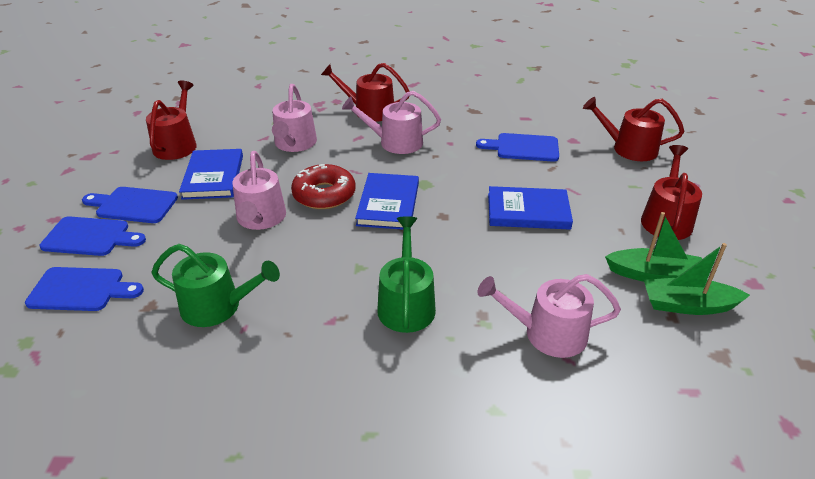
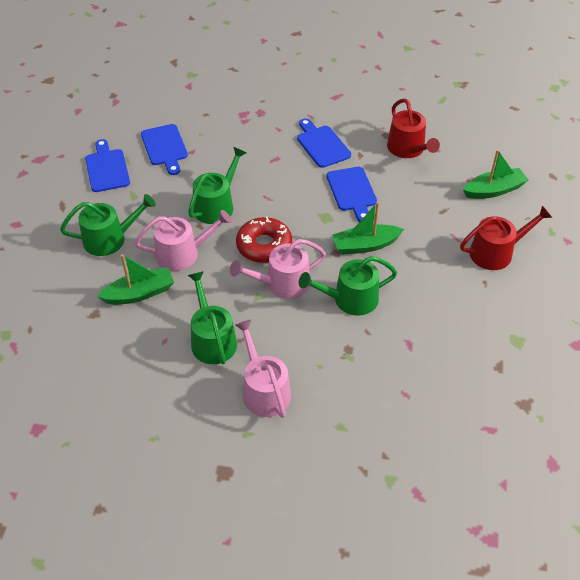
blue book: [179,149,243,200] [355,173,419,230] [488,186,573,230] = 3 -> none = 0
green boat: [605,212,702,282] [644,243,750,315] = 2 -> [97,254,174,305] [332,202,404,254] [463,149,528,199] = 3
green watering can: [151,244,280,327] [377,216,436,333] = 2 -> [60,194,156,256] [188,147,246,224] [188,271,237,364] [299,256,397,316] = 4
pink watering can: [232,151,286,230] [272,84,317,152] [342,91,441,154] [477,274,621,358] = 4 -> [135,210,232,271] [230,239,326,299] [235,320,291,418] = 3
red watering can: [146,81,197,160] [321,63,410,122] [583,97,684,161] [641,145,702,240] = 4 -> [387,98,440,158] [460,206,552,270] = 2

